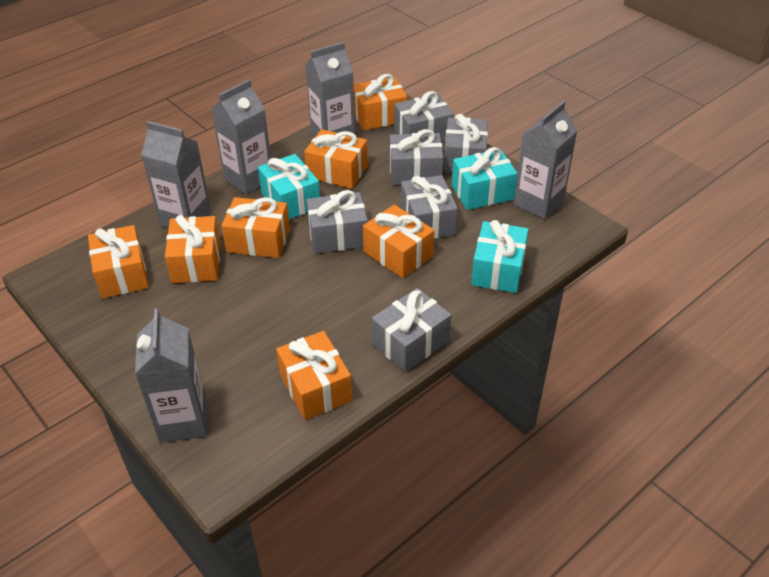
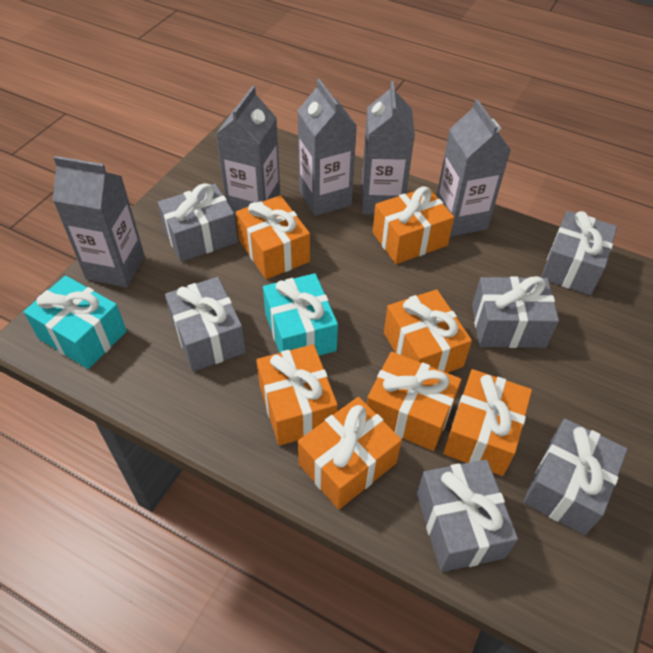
turquoise gift: [258,154,320,219] [452,147,518,210] [471,220,528,293] = 3 -> [24,276,127,369] [263,273,338,356] = 2

